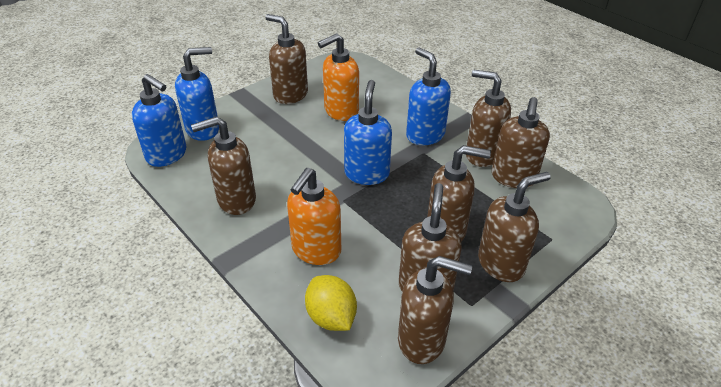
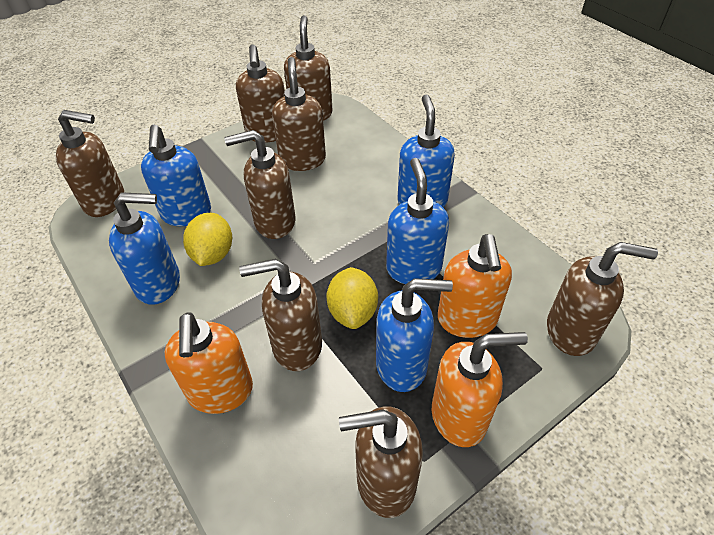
blue soap dispenser: [132,74,186,167] [175,47,219,141] [344,80,392,185] [406,47,451,145] = 4 -> [109,192,180,305] [141,125,211,226] [376,278,453,392] [386,158,449,284] [397,95,455,207] = 5
orange soap dispenser: [287,168,341,265] [318,33,359,121] = 2 -> [165,312,253,414] [432,332,528,447] [438,234,512,338] = 3
yellow lemon: [305,275,357,331] = 1 -> [183,213,232,266] [326,267,378,329] = 2

